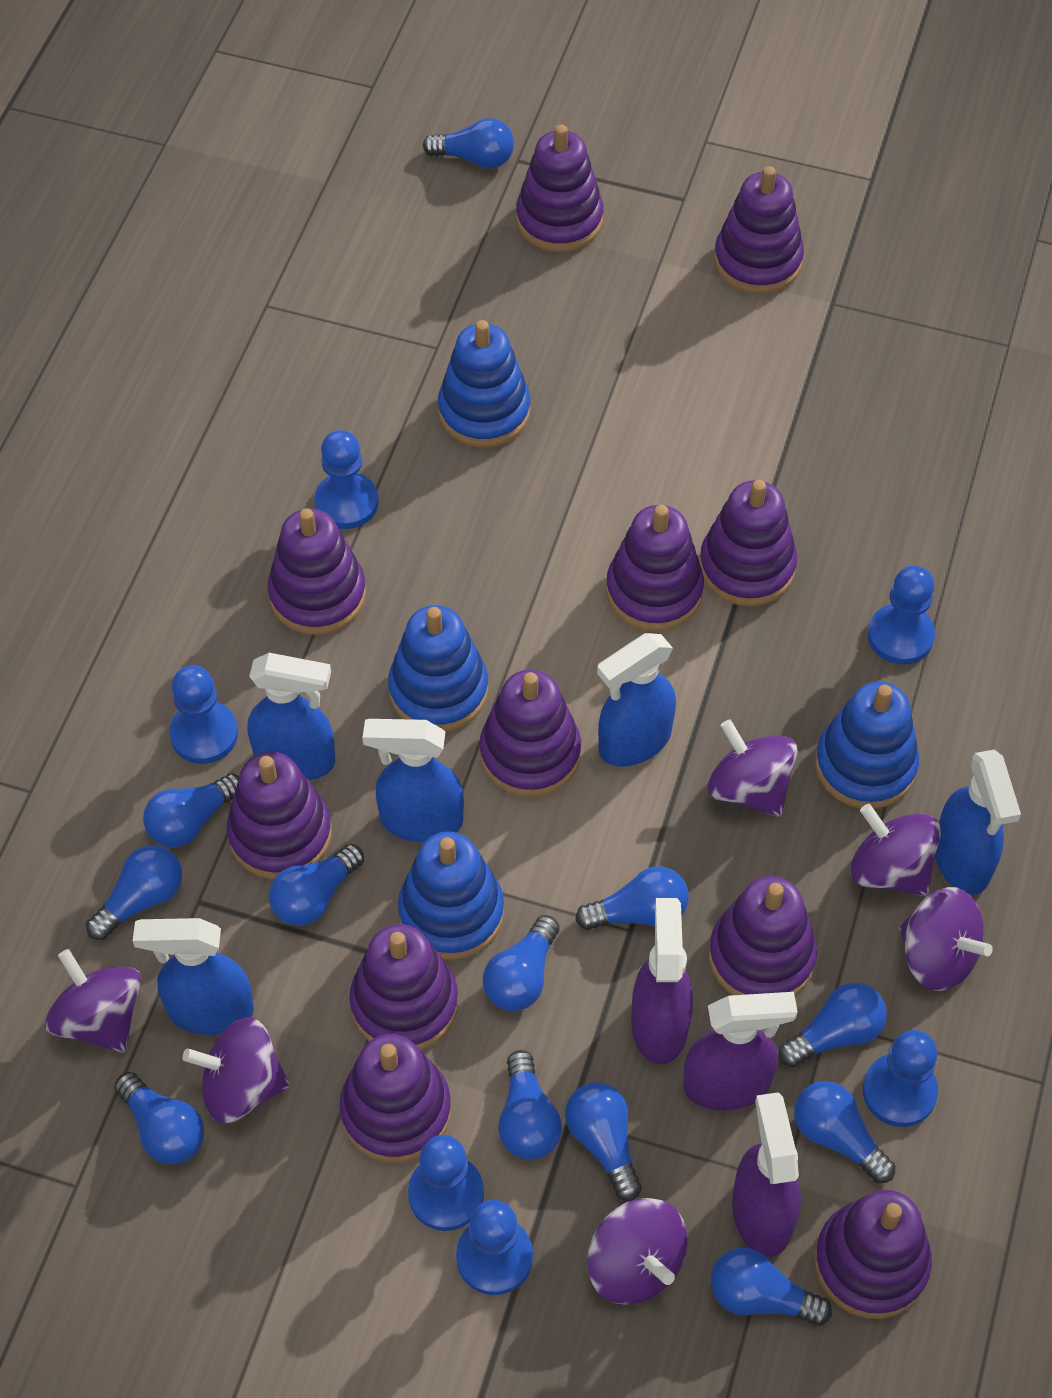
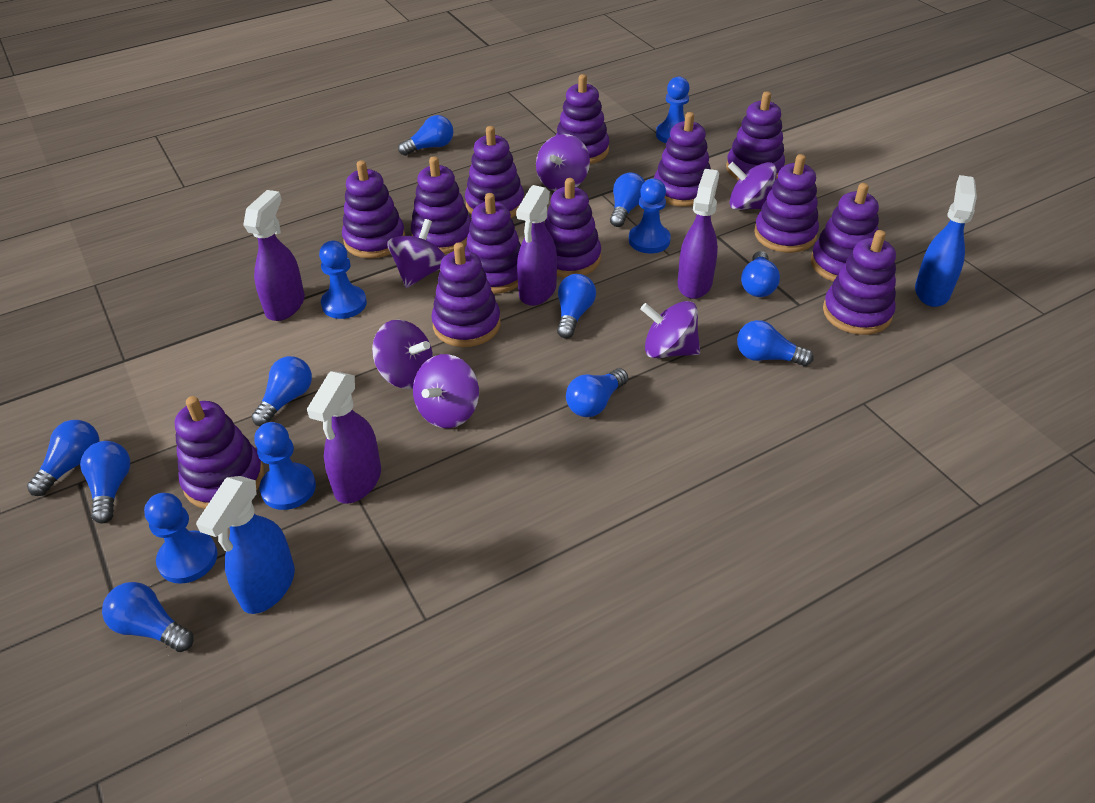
blue light bulb: [86,845,182,940] [114,1072,204,1165] [143,773,239,848] [269,844,364,926] [423,118,514,168] [483,915,560,1011] [498,1050,562,1160] [565,1083,642,1201] [575,866,689,930] [711,1248,832,1325] [779,983,887,1068] [794,1081,896,1183] = 12 -> [27,420,99,496] [80,441,130,523] [102,582,194,652] [252,356,312,426] [398,115,453,156] [557,274,596,338] [566,368,628,417] [610,173,645,227] [737,320,814,366] [741,251,780,297] = 10
blue pawn: [169,665,238,764] [314,430,379,529] [408,1135,484,1231] [456,1200,533,1295] [863,1030,938,1127] [868,566,935,664] = 6 -> [144,493,218,584] [254,422,316,510] [319,241,367,319] [629,179,671,253] [656,77,690,143] = 5
blue spray bottle: [133,918,254,1035] [248,653,335,780] [362,719,464,842] [597,633,676,767] [935,750,1021,895] = 5 -> [196,476,295,614] [915,175,977,307] = 2
blue stacking toy: [388,605,489,732] [398,832,504,960] [438,320,531,448] [815,682,919,809] = 4 -> none = 0
purple spray bottle: [631,898,693,1064] [683,992,798,1111] [732,1092,801,1257] = 3 -> [243,190,305,321] [307,371,381,504] [516,185,557,306] [678,169,719,299] = 4
purple stacking toy: [227,752,332,879] [268,508,366,635] [339,1034,451,1163] [349,924,458,1050] [479,670,581,797] [516,125,604,252] [606,505,704,631] [700,480,797,606] [709,876,817,995] [714,166,804,294] [814,1190,932,1319] = 11 -> [175,396,264,509] [342,160,405,258] [411,156,471,254] [431,242,501,347] [465,126,524,218] [465,193,521,294] [544,178,601,278] [556,74,609,164] [654,112,711,207] [726,91,785,180] [754,154,819,253] [811,183,879,281] [823,230,896,335] = 13

